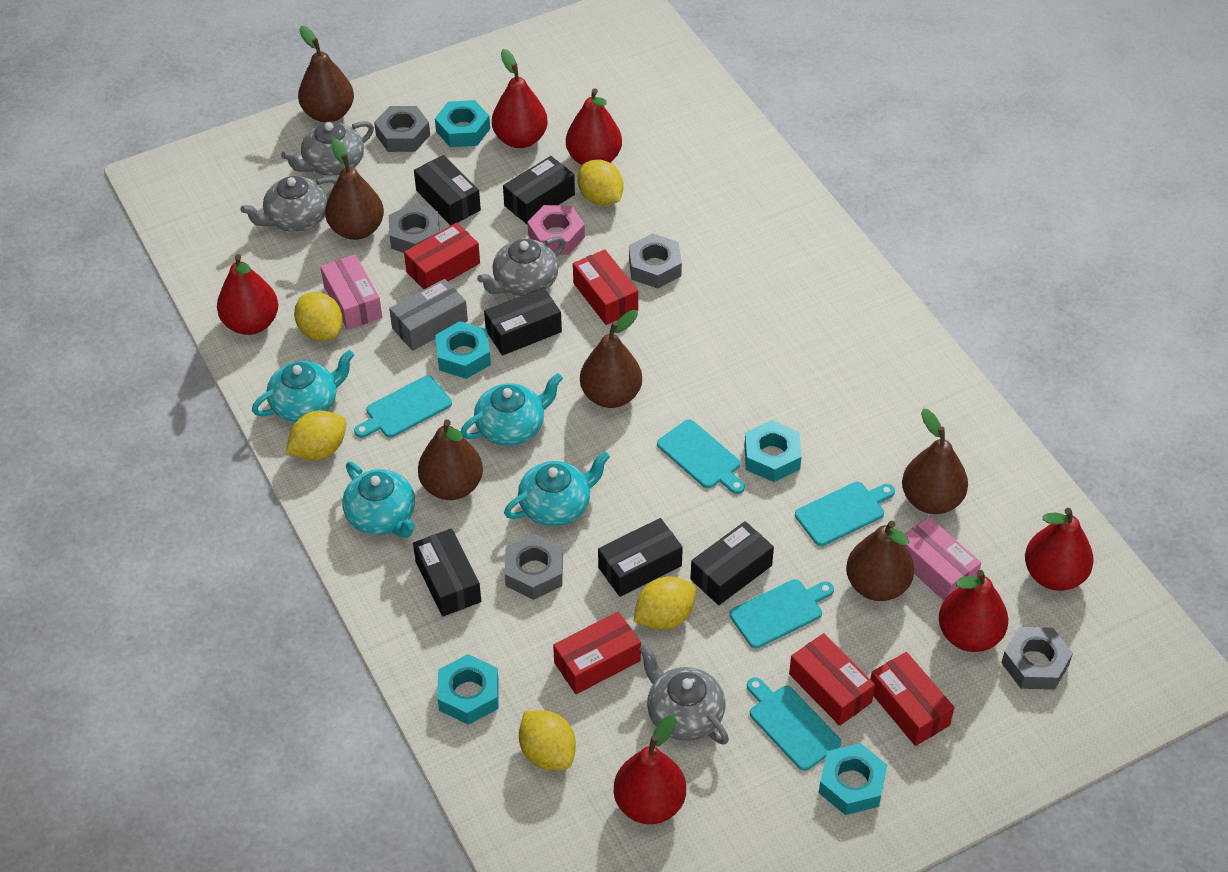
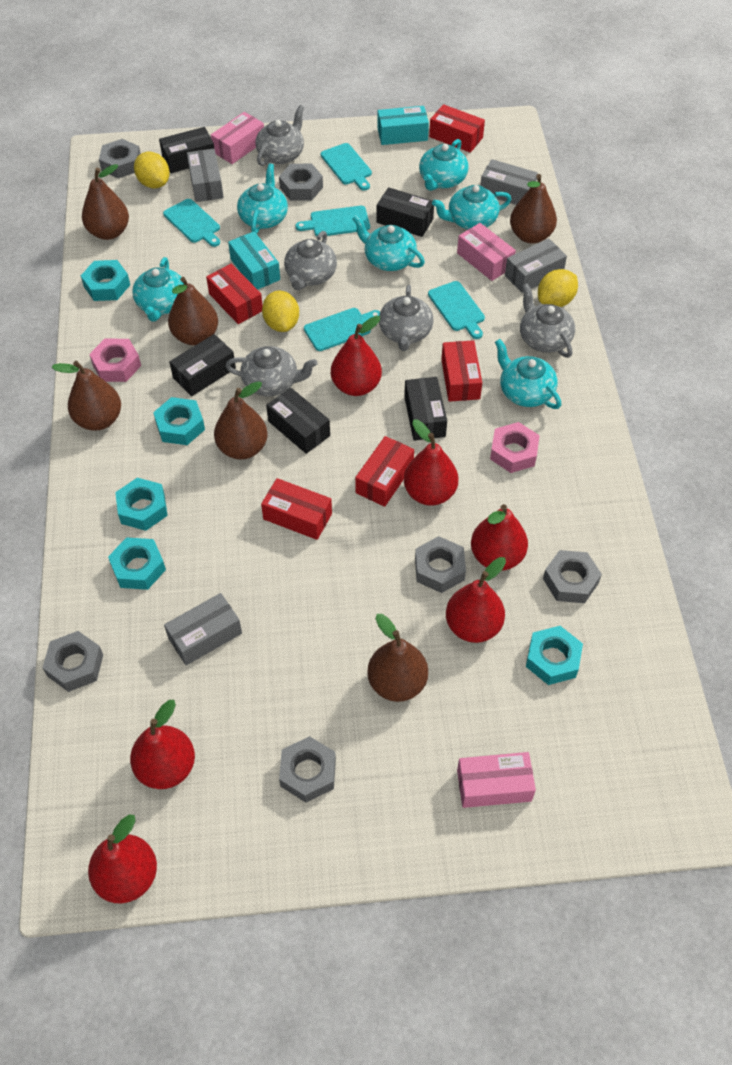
black box: [413,528,481,617] [414,155,481,225] [484,287,562,356] [503,156,575,225] [598,518,683,597] [691,521,774,605] = 6 -> [159,127,214,173] [170,334,236,396] [266,388,330,454] [376,187,434,237] [404,377,447,441] = 5
grey box: [389,279,468,351] = 1 -> [164,593,242,665] [187,149,224,202] [480,159,538,205] [505,238,567,293] = 4
grey nut: [374,106,430,152] [389,203,440,253] [505,534,563,600] [629,233,682,289] [1001,627,1073,690] = 5 -> [43,631,103,692] [99,139,141,179] [279,164,323,201] [279,736,336,802] [415,536,466,593] [543,550,602,603] = 6
grey teapot: [241,176,337,232] [281,121,374,176] [477,236,566,296] [639,644,729,745] = 4 -> [225,346,318,396] [255,105,304,166] [284,231,337,290] [379,285,434,351] [520,283,575,358] = 5
pink box: [320,254,382,330] [905,517,981,601] = 2 -> [211,112,264,164] [457,223,516,281] [457,752,536,808] = 3
pink nut: [527,205,585,255] = 1 -> [89,338,141,382] [490,422,540,473] = 2
turquoise box: none = 0 -> [228,231,280,290] [377,106,429,145] = 2
turquoise teapot: [252,350,354,422] [342,462,416,538] [461,373,563,446] [504,451,610,526] = 4 -> [132,257,184,322] [237,163,288,234] [353,215,425,271] [419,139,469,191] [432,185,512,229] [495,339,561,409] = 6
yellow lemon: [286,410,346,461] [294,292,343,341] [519,710,576,770] [578,159,624,206] [633,576,696,630] = 5 -> [134,152,170,188] [262,291,299,332] [538,269,578,307] = 3

